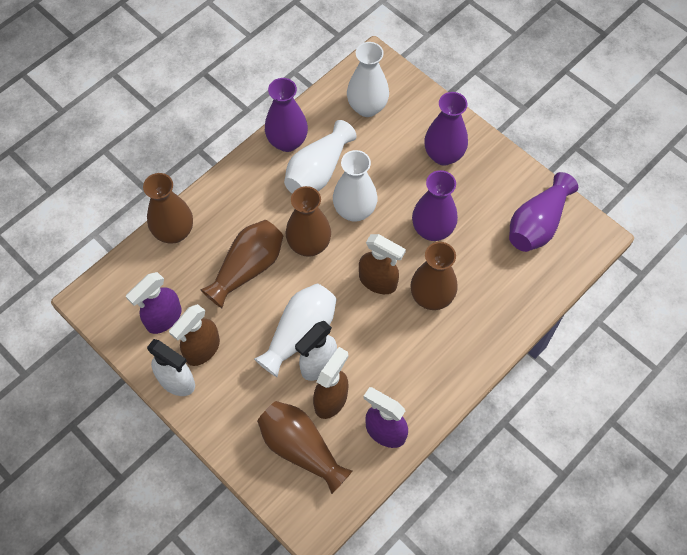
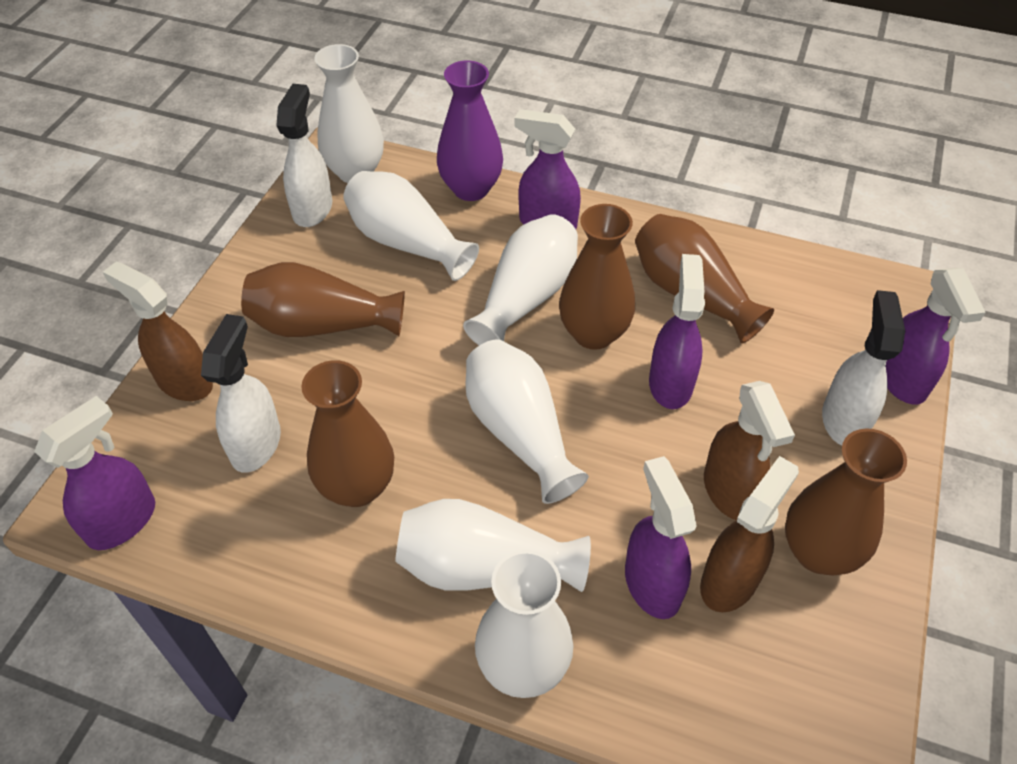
purple spray bottle: [126,272,182,334] [363,387,408,448] = 2 -> [34,396,155,550] [514,109,581,229] [625,456,696,619] [649,254,705,409] [886,268,986,405] = 5
purple vase: [265,78,308,152] [412,170,458,241] [424,92,468,165] [509,172,578,252] = 4 -> [437,60,503,201] = 1
white spray bottle: [147,339,195,396] [295,321,337,381] = 2 -> [201,314,281,473] [276,84,332,227] [822,290,905,446] = 3
white vase: [254,284,337,377] [284,120,357,194] [333,150,378,222] [347,42,389,117] = 4 -> [314,44,384,183] [343,171,479,281] [395,499,591,592] [463,214,578,345] [466,339,589,504] [475,550,573,698] = 6

